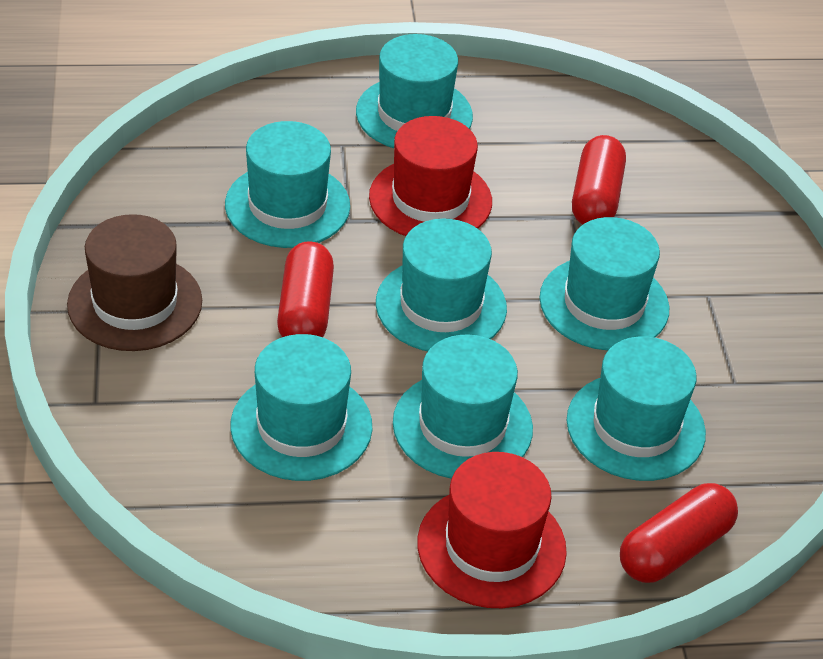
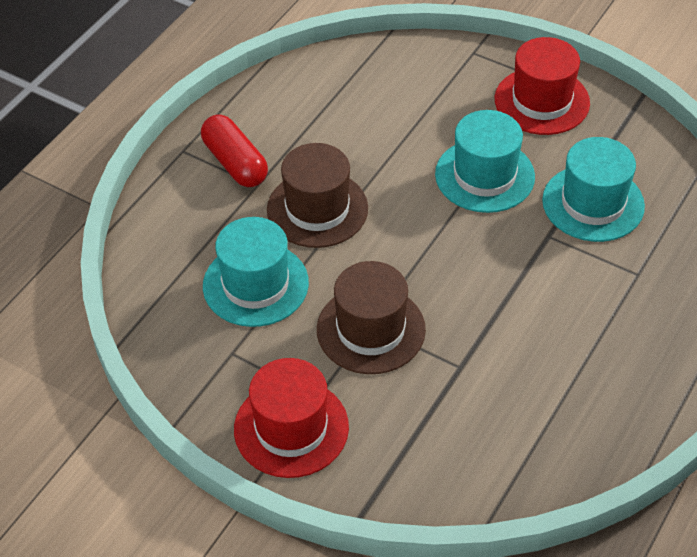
brown hat: [67,214,202,351] = 1 -> [267,143,368,248] [317,261,426,374] = 2
red capsule: [277,241,334,337] [572,135,626,225] [620,483,738,583] = 3 -> [201,114,268,187] = 1
turquoise hat: [225,121,350,248] [230,334,372,481] [356,34,473,148] [376,219,507,351] [393,335,533,479] [540,217,669,351] [567,337,706,481] = 7 -> [203,217,309,327] [435,110,535,213] [542,137,645,242] = 3

